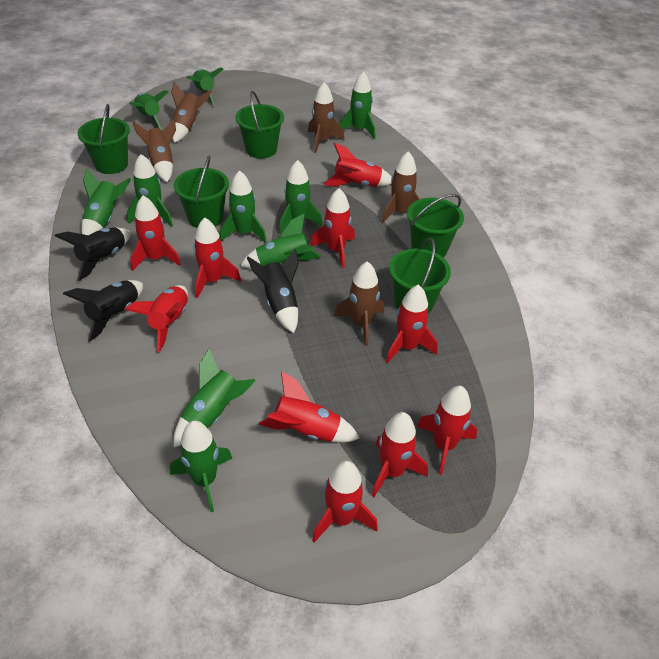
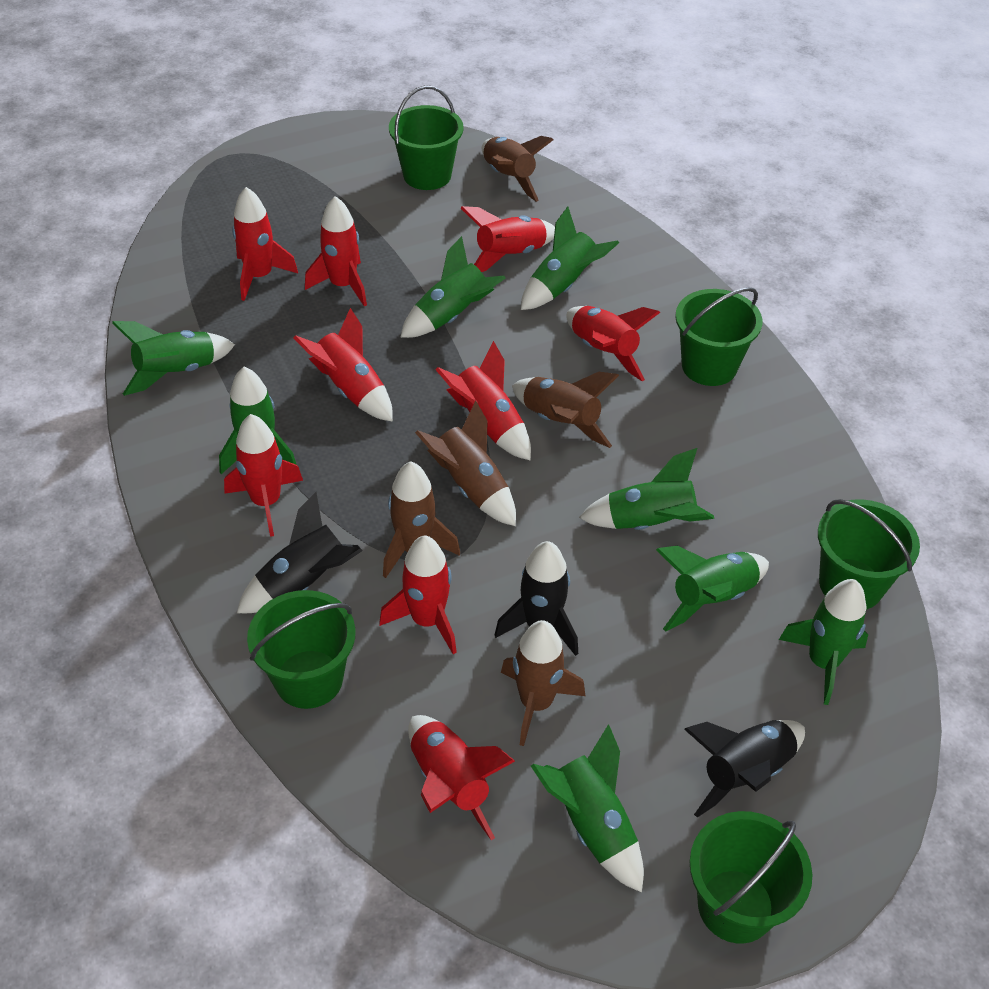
green rocket: [82,168,131,235] [127,154,173,227] [130,90,168,130] [170,421,233,512] [174,349,256,447] [187,67,223,106] [220,170,267,243] [240,213,321,269] [279,160,323,234] [339,71,375,139] = 10 -> [112,321,235,396] [219,367,297,474] [400,236,506,338] [521,207,619,310] [531,724,644,892] [579,448,714,530] [656,546,769,632] [779,579,868,705] = 8
red rocket: [125,285,188,352] [130,196,181,271] [194,218,241,299] [258,371,360,442] [310,188,355,268] [312,461,378,543] [323,142,392,187] [372,412,428,497] [386,284,438,363] [417,386,477,475] = 10 -> [224,414,303,537] [232,187,298,301] [293,308,393,422] [305,196,367,306] [379,535,457,654] [408,715,515,840] [435,341,531,461] [461,206,555,272] [566,306,660,381] = 9

